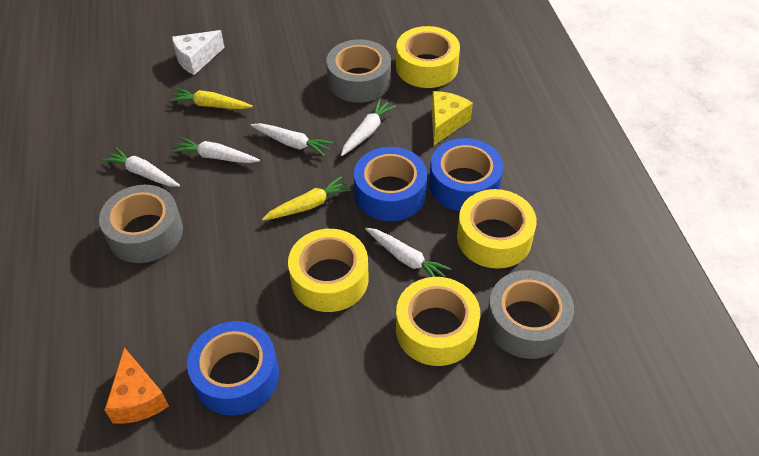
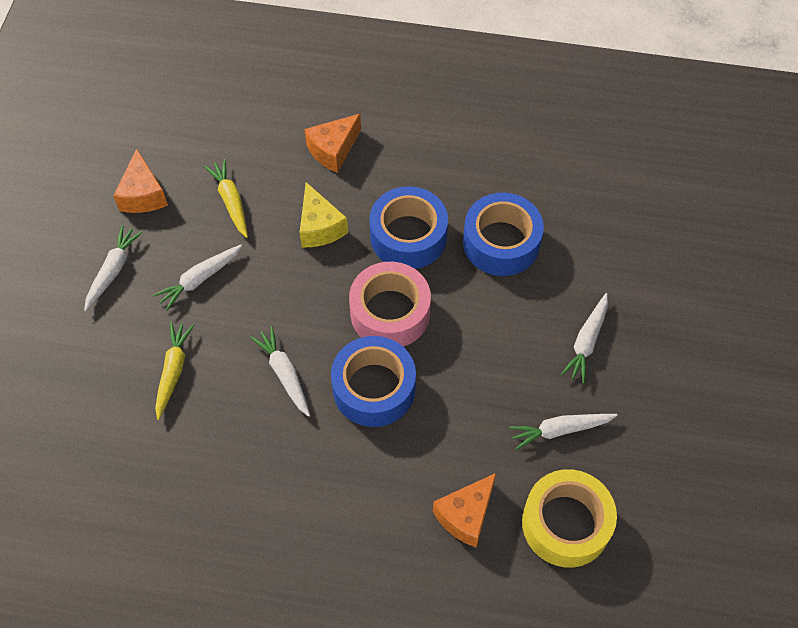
grey tape: [99,185,183,263] [326,39,391,103] [486,270,574,359] = 3 -> none = 0
orange cheese: [105,347,169,424] = 1 -> [113,149,168,213] [304,114,361,173] [433,473,496,547] = 3
pink tape: none = 0 -> [349,262,431,347] = 1
white cheese: [172,30,225,75] = 1 -> none = 0
yellow tape: [288,229,369,312] [396,26,460,88] [396,277,480,366] [457,189,537,269] = 4 -> [522,469,617,568] = 1

